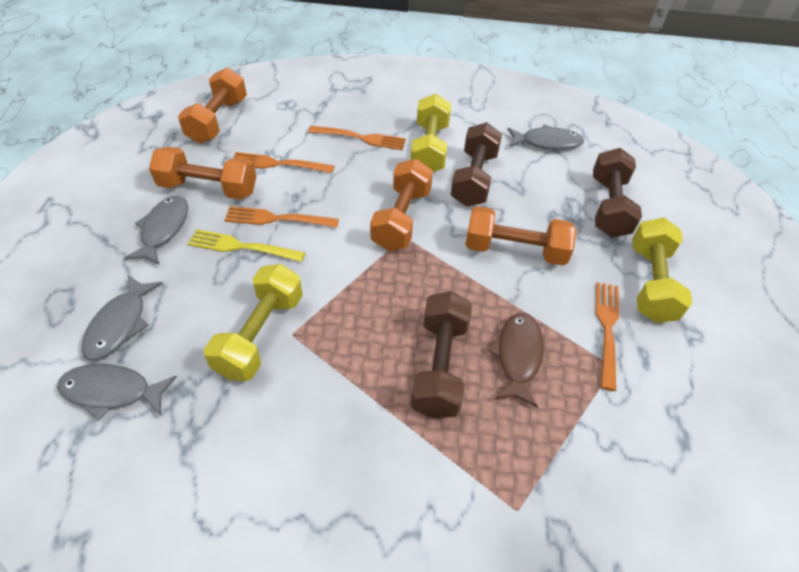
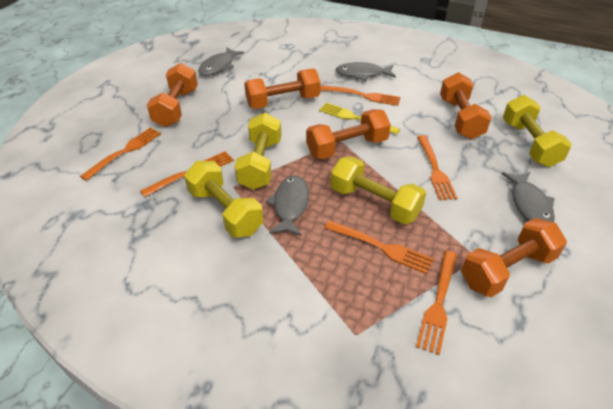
brown dumbbell: [411,291,472,419] [450,122,502,207] [593,148,642,238] = 3 -> none = 0
brown fish: [487,313,544,407] = 1 -> none = 0
orange dumbbell: [149,147,256,200] [178,68,247,143] [370,159,433,251] [466,206,577,266] = 4 -> [147,63,198,127] [244,68,321,109] [306,109,391,159] [440,72,492,139] [461,218,567,297] = 5
orange fork: [224,206,339,228] [234,152,334,173] [308,126,406,150] [596,282,619,391] = 4 -> [80,128,161,181] [140,151,234,197] [320,85,401,106] [325,220,434,274] [416,251,457,355] [417,135,457,200] = 6
yellow dumbbell: [204,264,303,381] [410,94,451,172] [632,218,692,323] = 3 -> [184,161,263,238] [235,113,281,190] [331,156,426,224] [503,95,572,167] = 4

